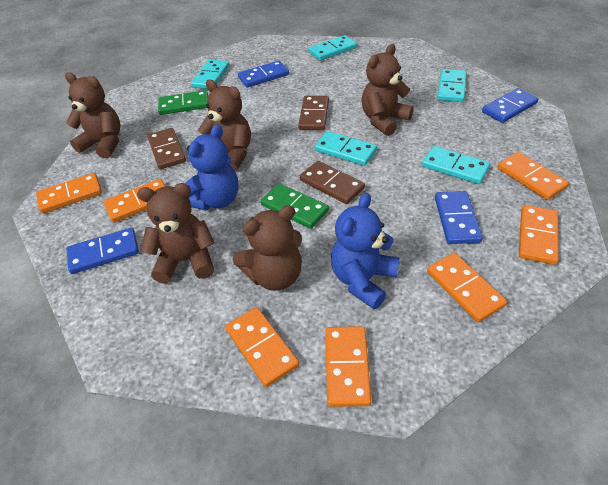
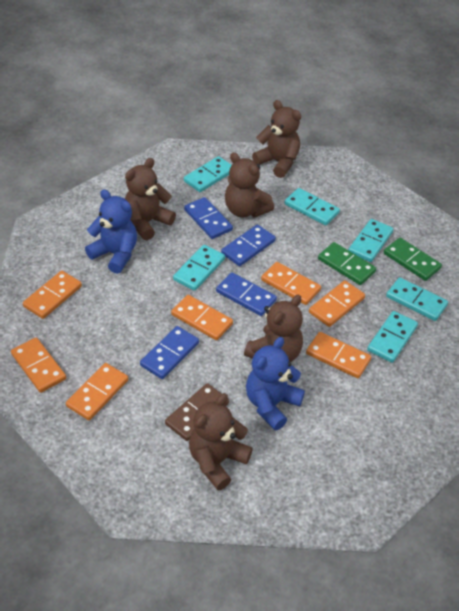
brown domino: [147,128,186,169] [298,96,329,130] [300,161,365,204] = 3 -> [165,383,229,441] = 1
turquoise domino: [191,59,229,89] [309,35,357,61] [314,131,377,166] [422,146,490,184] [437,69,466,102] = 5 -> [173,245,225,291] [184,156,231,192] [285,188,340,225] [348,219,393,262] [367,311,418,363] [386,277,448,321] = 6

